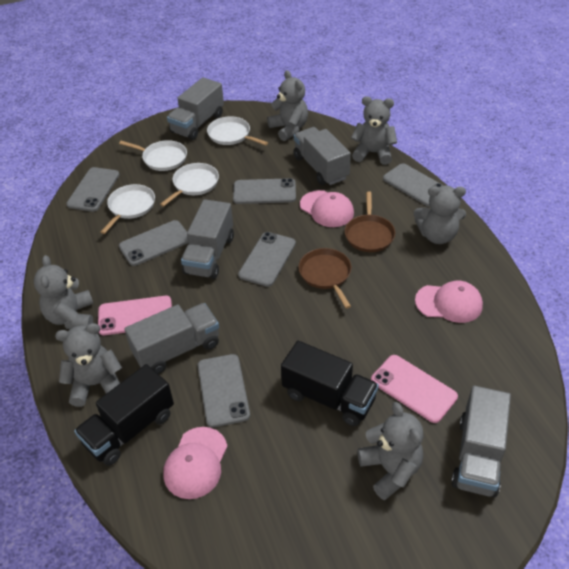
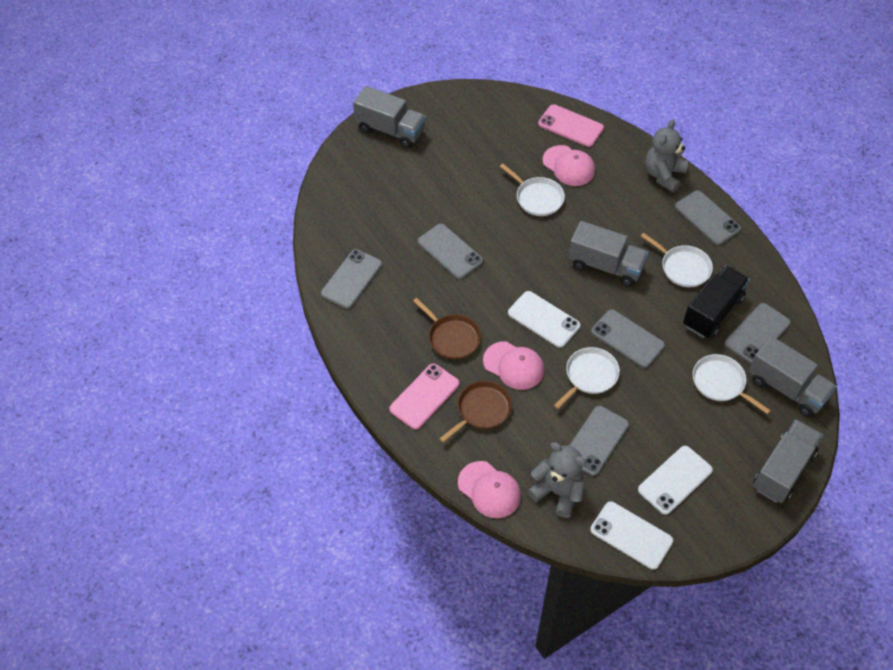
black truck: [74,364,174,466] [281,341,379,426] = 2 -> [683,265,749,338] = 1
grey teddy bear: [34,255,94,329] [55,323,122,407] [267,70,308,141] [351,96,397,165] [357,402,424,500] [414,186,466,244] = 6 -> [527,442,586,518] [645,119,688,192] = 2
grey truck: [124,303,219,374] [167,77,224,140] [181,199,234,279] [294,127,351,185] [451,386,511,497] = 5 -> [353,86,426,148] [568,221,649,287] [749,336,837,417] [753,420,823,503] = 4
white phone: none = 0 -> [508,291,580,348] [590,501,673,570] [638,446,713,515] = 3

